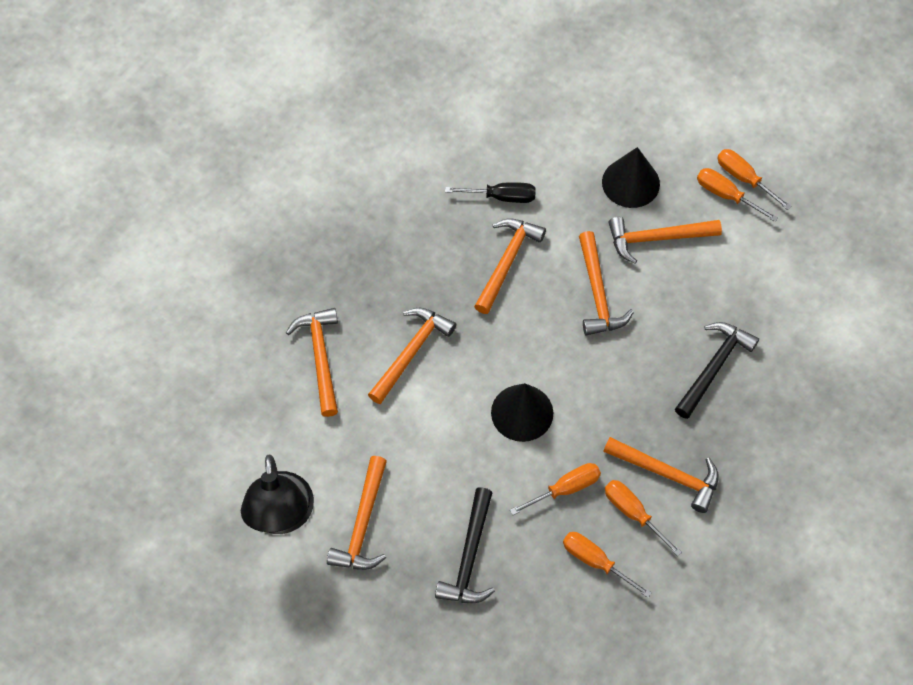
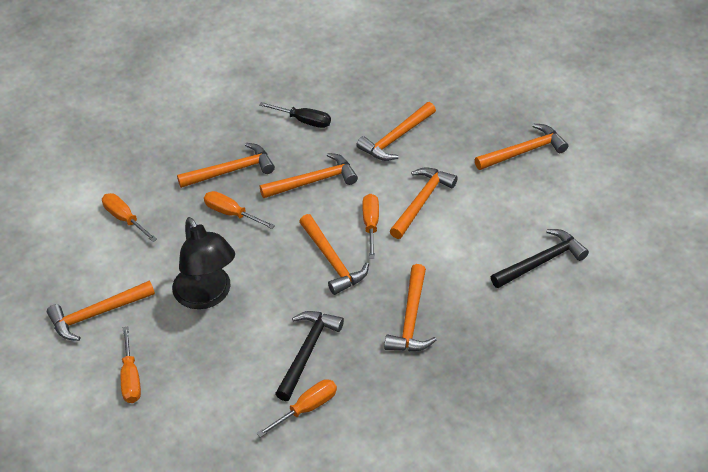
black cone: [491,383,553,442] [602,147,660,208] = 2 -> none = 0
orange hammer: [286,308,338,417] [327,456,387,570] [368,308,456,404] [474,218,546,314] [579,231,634,335] [603,437,719,513] [609,217,722,264] = 7 -> [47,281,155,341] [177,143,275,188] [260,153,358,198] [299,214,369,295] [356,102,436,161] [384,264,436,351] [390,167,458,239] [474,124,568,170] = 8

